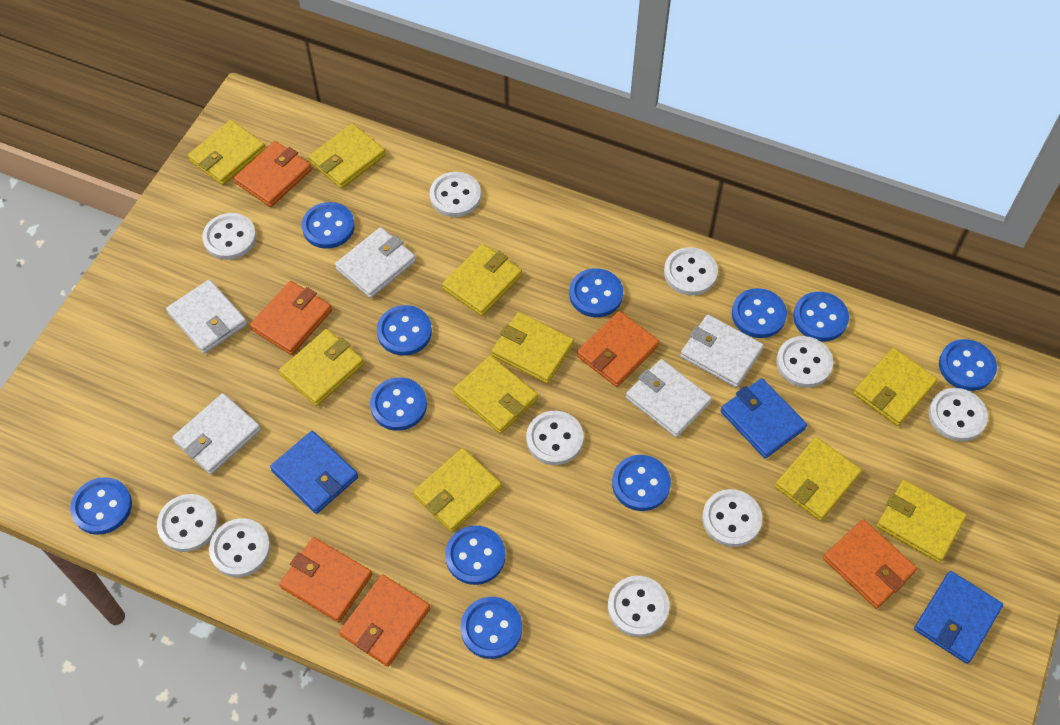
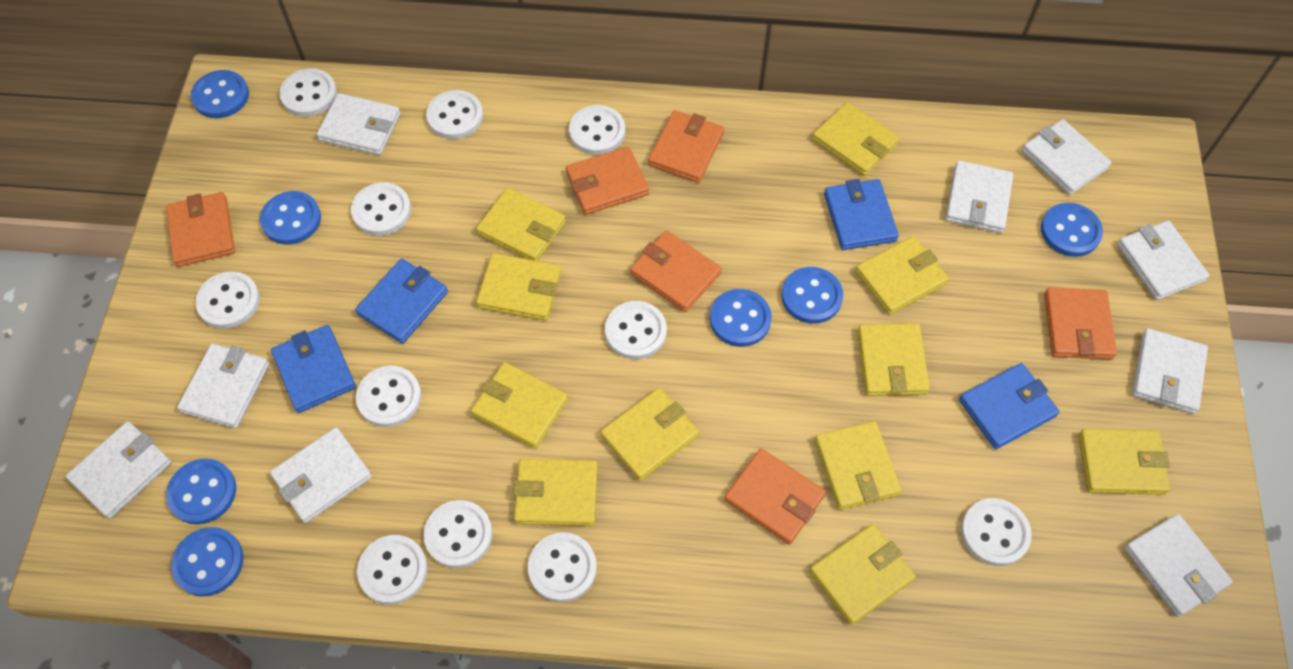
blue button: [70,477,132,535] [302,202,355,249] [370,377,427,431] [377,305,432,356] [445,526,505,585] [460,597,522,659] [569,268,623,317] [612,455,671,511] [732,288,787,338] [793,292,849,341] [939,339,997,391] = 11 -> [166,458,236,525] [171,527,244,597] [191,70,249,118] [260,191,321,245] [710,289,772,347] [781,267,843,324] [1041,203,1103,257] = 7
blue wallet: [270,431,358,514] [720,378,807,458] [914,571,1003,664] = 3 -> [271,325,356,413] [355,259,448,344] [824,179,899,250] [959,363,1059,449] = 4
white button: [157,494,218,552] [202,213,256,260] [209,518,271,577] [430,172,481,217] [526,411,584,465] [608,576,669,637] [664,247,718,295] [702,489,762,547] [776,336,833,388] [929,388,988,441] = 10 -> [195,271,260,329] [279,68,337,117] [351,183,411,236] [356,366,421,427] [357,535,428,604] [423,500,492,568] [426,90,483,139] [528,532,597,602] [569,105,625,155] [605,301,667,359] [961,498,1032,566] = 11
white wallet: [166,280,247,354] [172,393,261,475] [335,227,416,298] [626,359,712,437] [680,315,764,388] = 5 -> [66,421,172,519] [177,343,269,428] [270,428,372,523] [317,93,400,155] [945,161,1013,233] [1022,119,1112,195] [1117,221,1209,300] [1124,514,1233,617] [1132,328,1208,414] = 9
yellow wallet: [188,120,266,185] [279,329,364,406] [308,123,386,189] [413,448,502,532] [442,244,522,316] [453,356,538,434] [491,312,574,384] [775,437,862,521] [853,348,938,426] [876,480,967,563] = 10 -> [471,362,568,449] [476,188,566,261] [476,253,561,321] [513,459,598,526] [600,388,699,481] [810,524,916,625] [812,102,899,176] [815,421,902,510] [855,236,949,315] [858,323,930,396] [1079,429,1170,495] = 11

